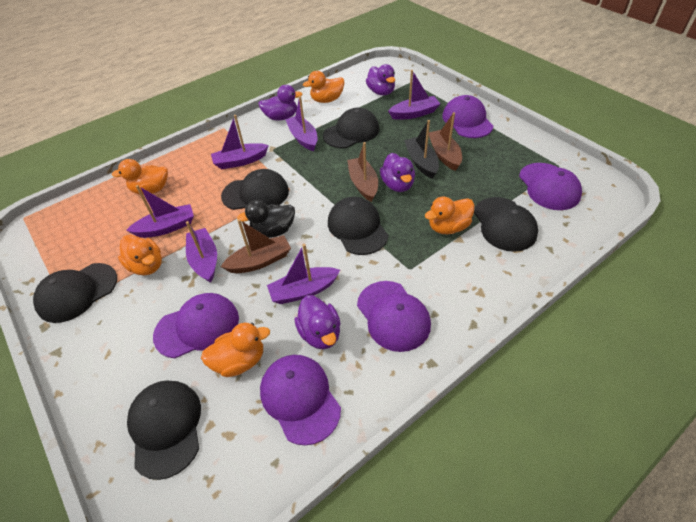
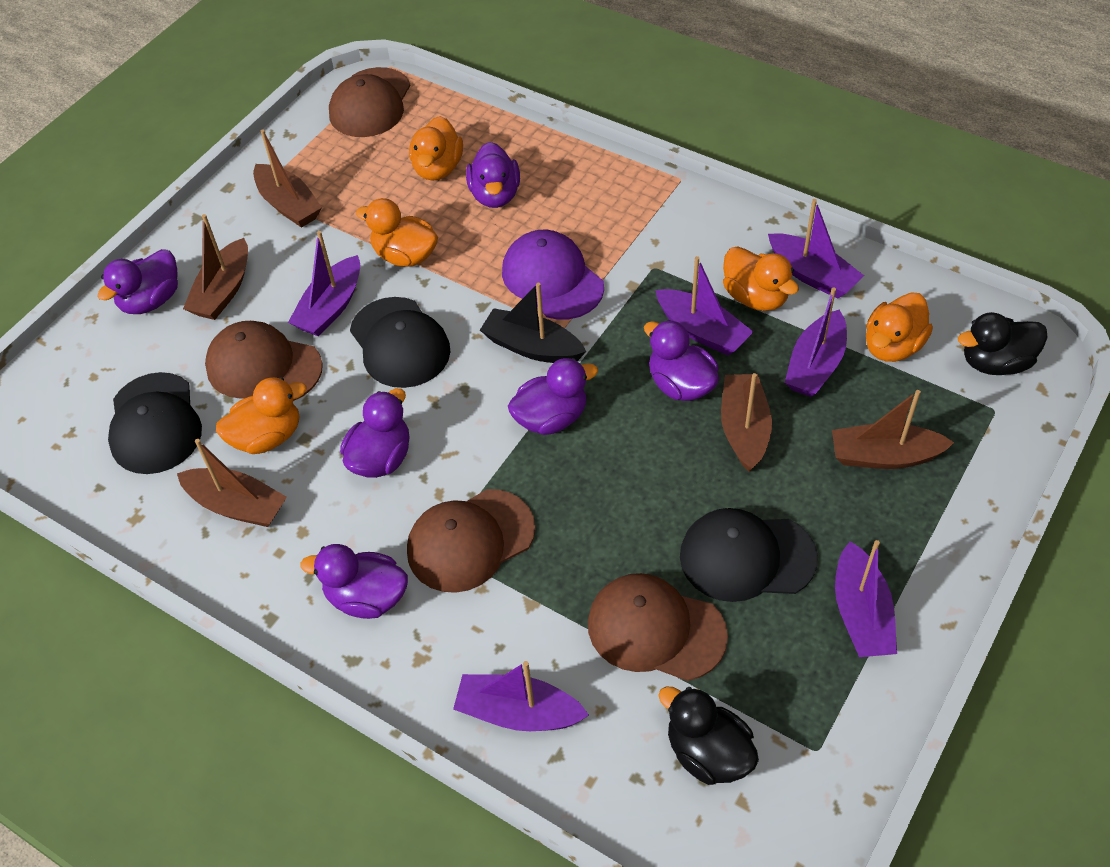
black cap: [33,263,117,323] [127,380,201,480] [221,169,289,210] [323,108,379,148] [328,197,388,255] [474,197,538,252] = 6 -> [108,372,202,474] [350,297,450,388] [680,508,818,602] = 3
black duck: [237,200,295,238] = 1 -> [658,687,759,785] [958,312,1048,375] = 2
brown boat: [221,219,291,273] [347,142,378,202] [429,112,462,171] = 3 -> [177,439,287,527] [183,214,248,320] [253,129,322,228] [721,373,772,472] [832,390,954,469] = 5
brown cap: none = 0 -> [205,321,323,401] [329,67,411,137] [407,489,535,593] [588,573,728,681] = 4
purple cap: [153,293,239,358] [260,355,341,446] [357,281,431,352] [442,95,493,138] [519,163,582,210] = 5 -> [502,230,604,320] = 1
purple duck: [258,85,302,121] [294,295,341,349] [366,64,395,95] [380,153,415,192] = 4 -> [97,249,178,314] [300,544,408,619] [340,388,410,478] [466,142,520,208] [508,358,598,435] [644,320,719,401] = 6

